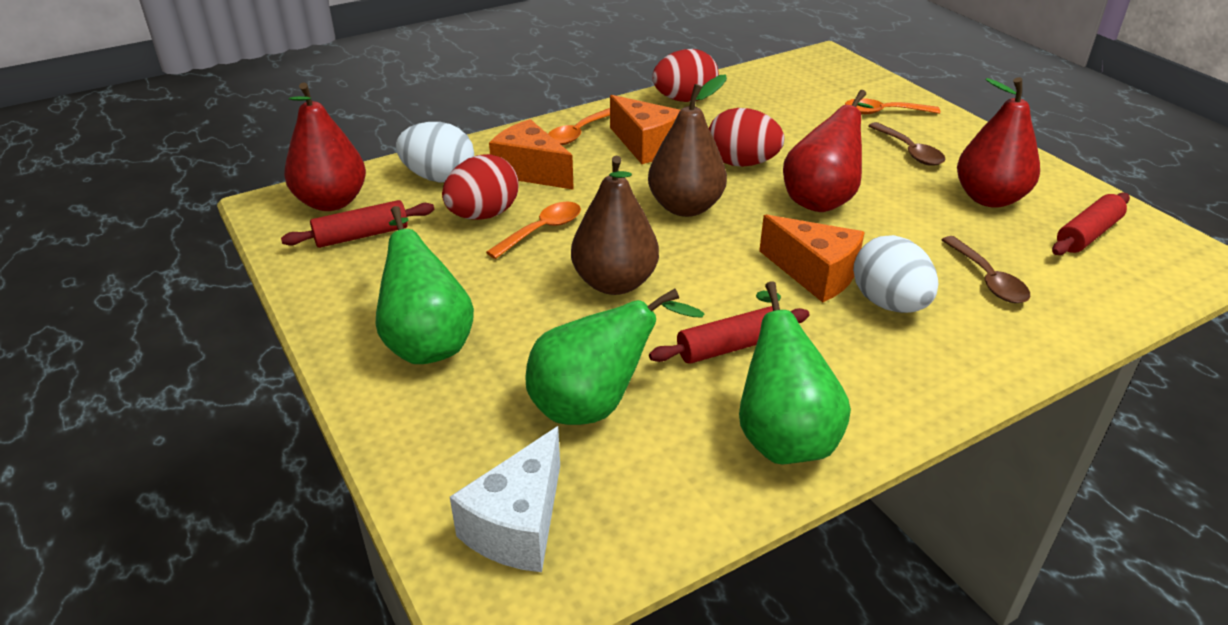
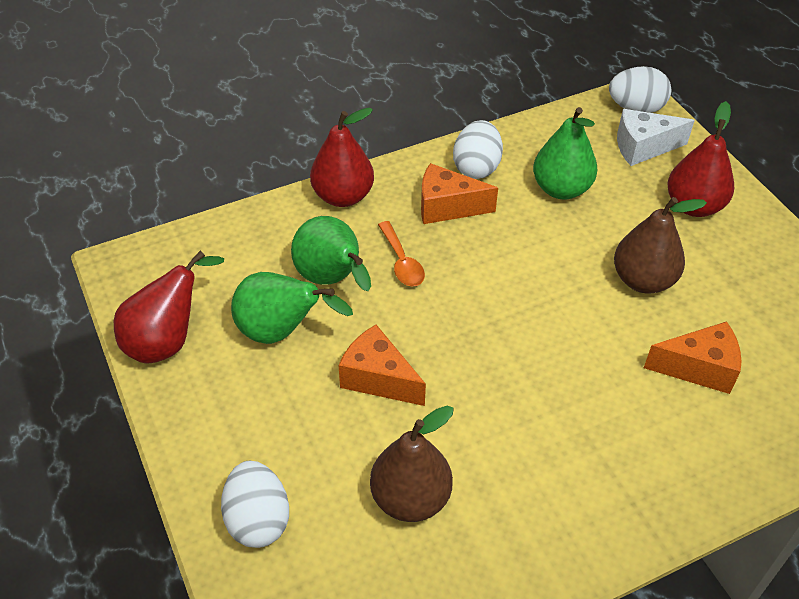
brown spoon: [868,122,946,166] [942,236,1030,303] = 2 -> none = 0
orange spoon: [486,202,581,259] [548,108,610,145] [845,98,940,114] = 3 -> [378,221,425,286] = 1
red egg: [442,154,518,220] [652,49,719,102] [709,108,784,167] = 3 -> none = 0
red rolling pin: [281,200,434,248] [649,306,810,364] [1052,193,1130,255] = 3 -> none = 0
white egg: [396,122,474,182] [853,235,938,313] = 2 -> [221,461,289,548] [453,120,503,179] [609,66,671,113] = 3

